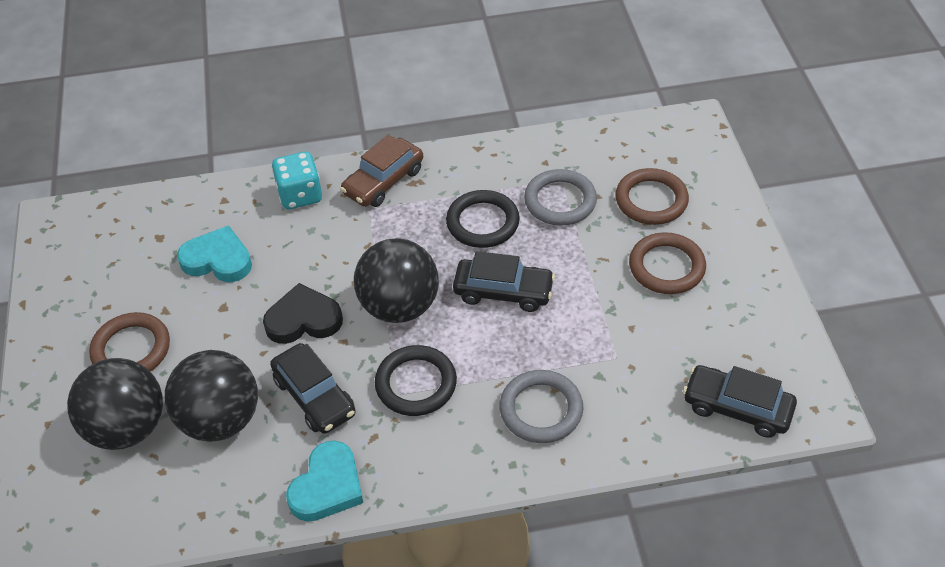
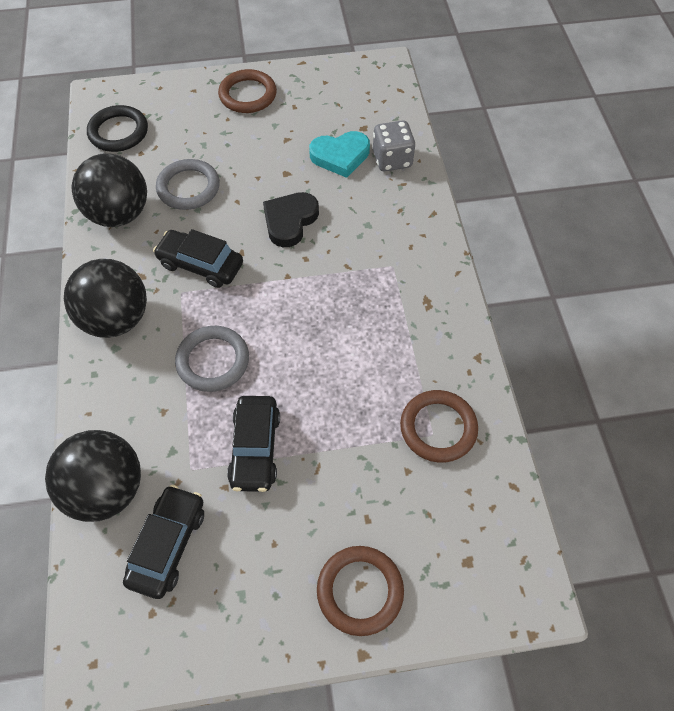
black ring: [375,345,457,416] [446,190,520,248] = 2 -> [87,105,148,152] = 1
brown car: [340,134,423,207] = 1 -> none = 0
grey dice: none = 0 -> [373,120,416,171] = 1
turquoise dice: [272,151,322,209] = 1 -> none = 0
turquoise heart: [177,225,252,282] [286,441,363,522] = 2 -> [309,131,370,178] = 1

